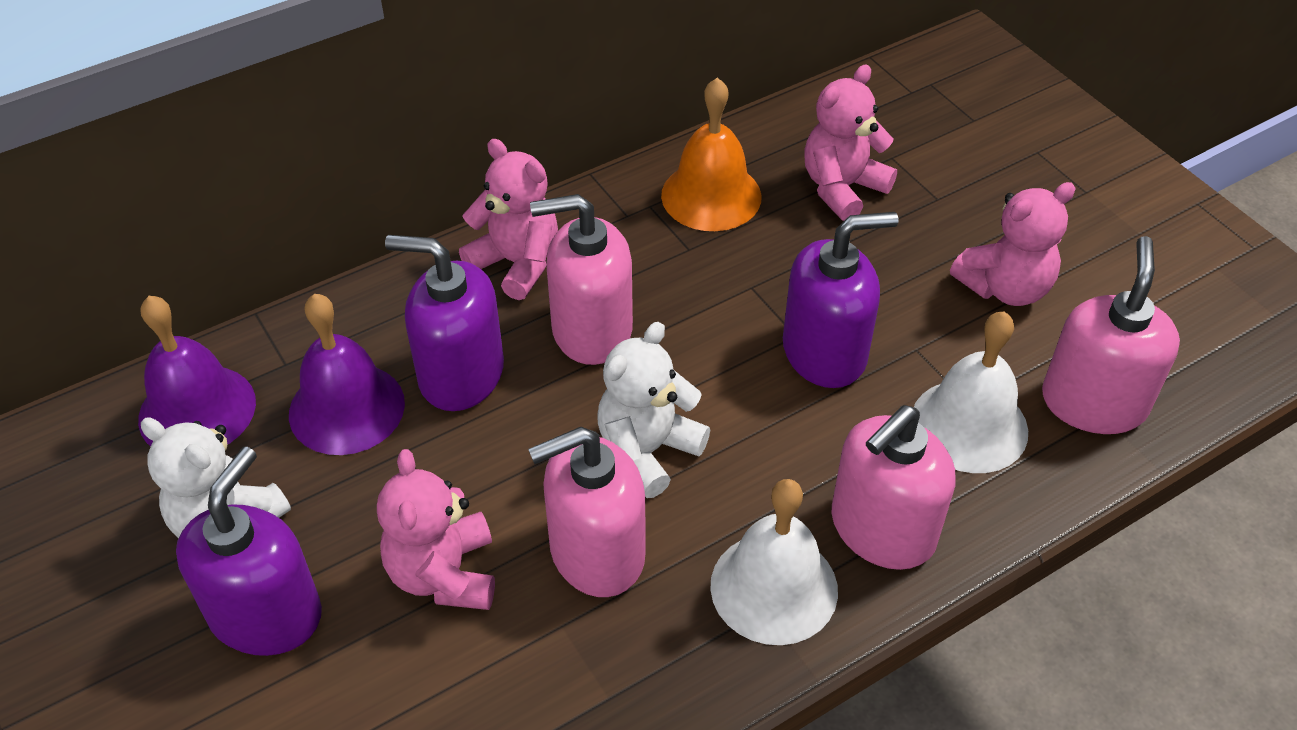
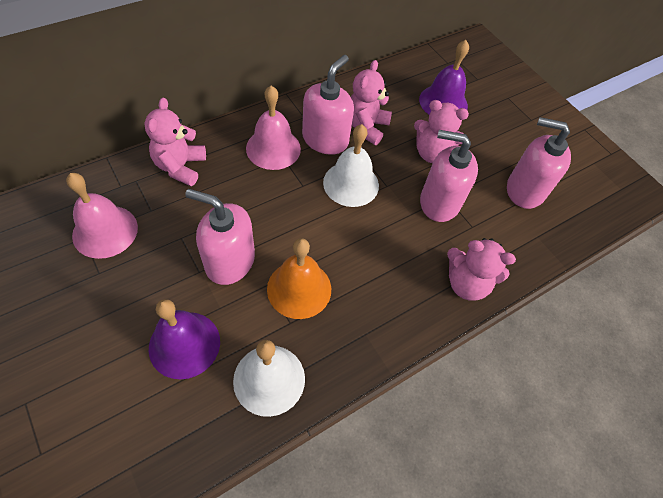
pink bell: none = 0 -> [66,173,138,259] [246,86,301,170] = 2
purple soap dispenser: [176,447,322,656] [385,235,504,411] [783,212,898,388] = 3 -> none = 0
white teddy bear: [141,417,291,538] [598,322,710,498] = 2 -> none = 0

